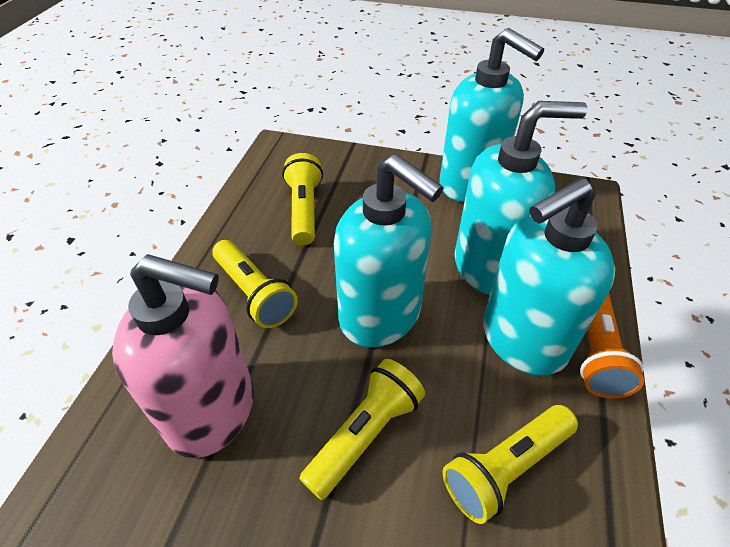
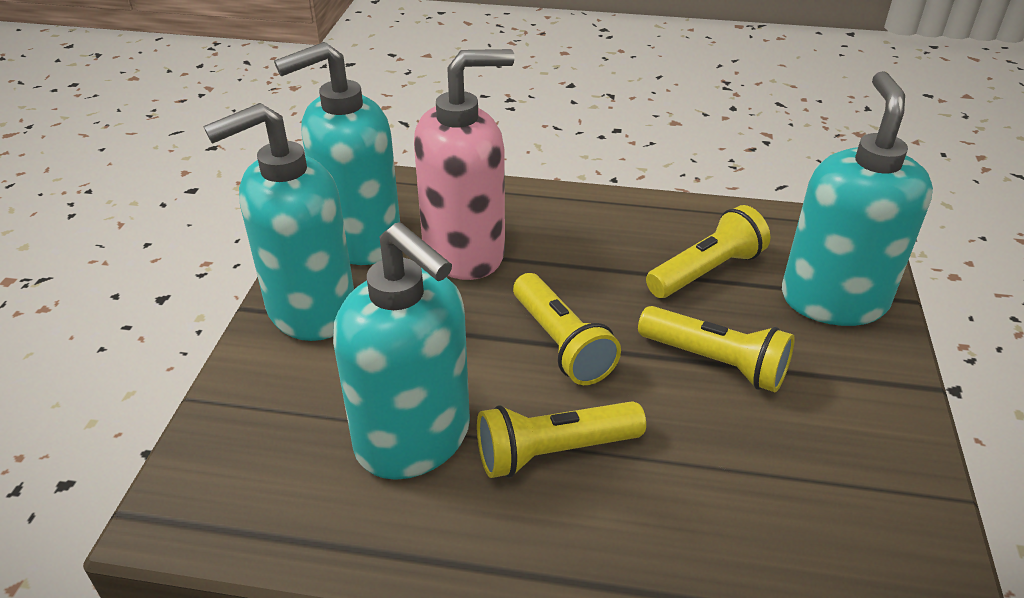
orange flashlight: [580,293,644,398] = 1 -> none = 0

